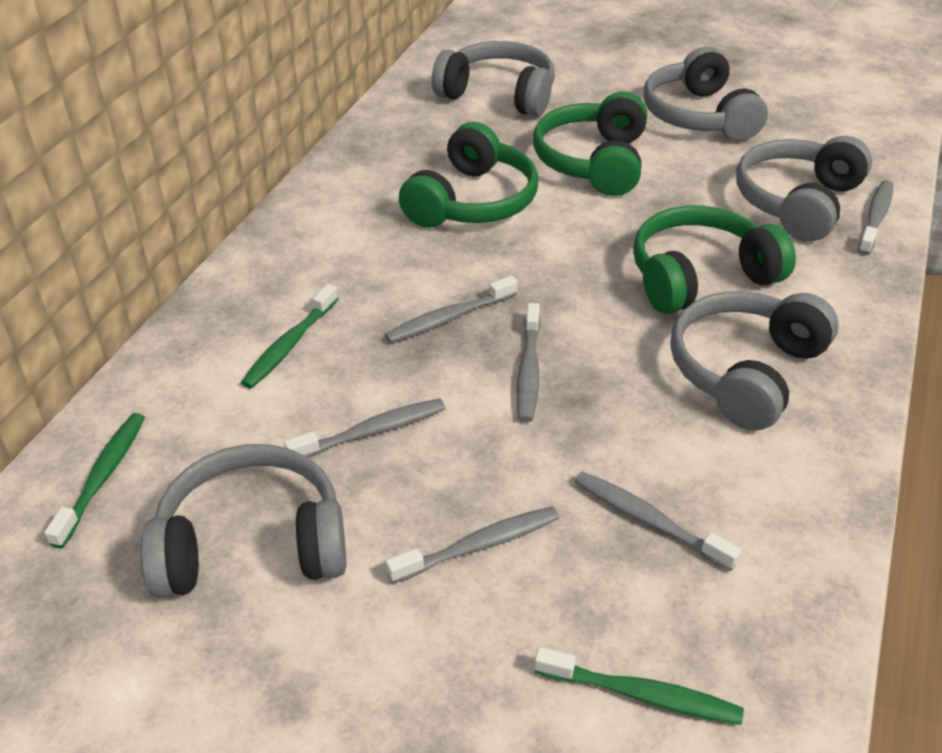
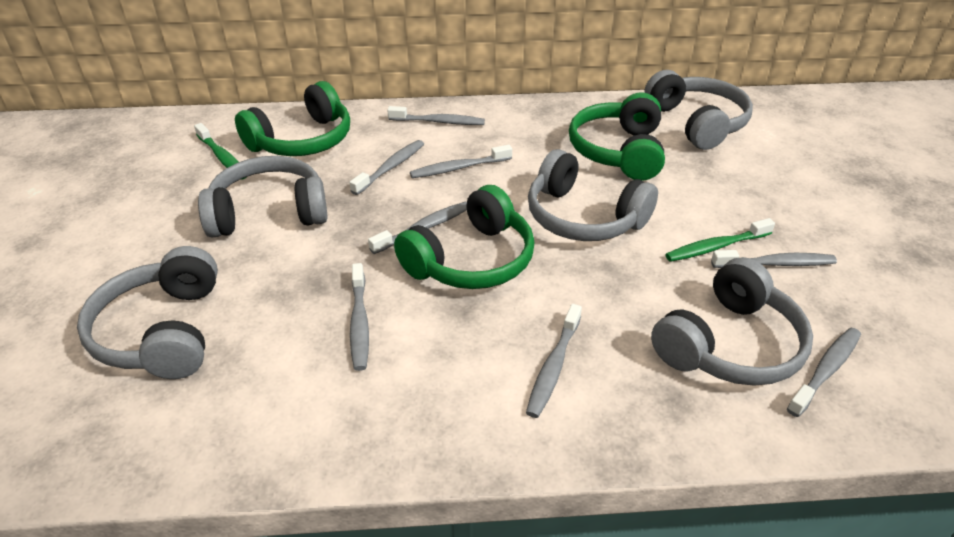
green toothbrush: [44,413,145,548] [241,284,338,388] [534,647,744,725] = 3 -> [194,123,247,179] [665,218,775,262] = 2
grey toothbrush: [284,399,445,458] [385,276,518,343] [385,506,559,584] [517,303,540,422] [575,471,742,571] [858,180,893,255] = 6 -> [349,140,424,195] [350,263,369,371] [368,202,467,254] [387,106,485,125] [410,145,512,178] [526,304,582,418] [711,250,837,268] [787,328,861,417] = 8

